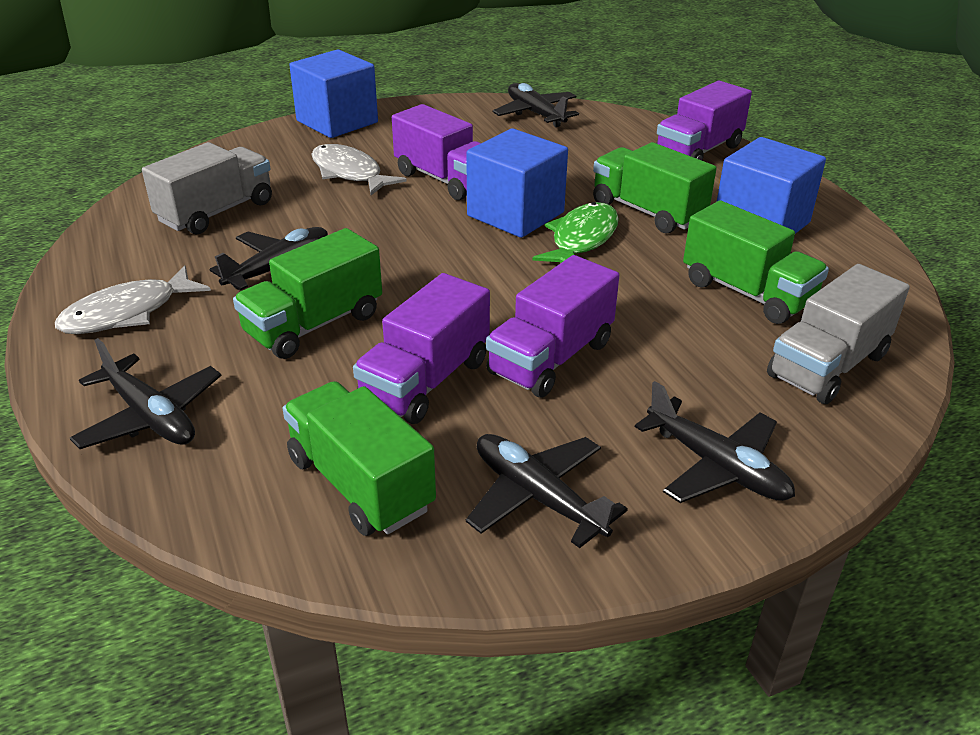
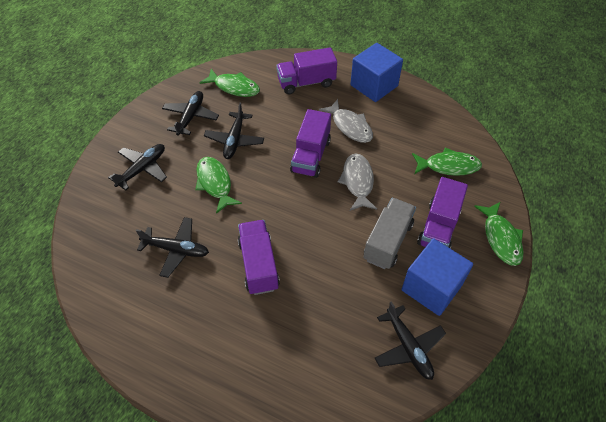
blue cube: [289,49,378,138] [466,128,568,238] [717,137,826,234] = 3 -> [351,43,403,102] [402,238,473,316] = 2
green fish: [532,202,619,263] = 1 -> [195,157,242,214] [200,69,260,97] [412,148,482,176] [474,202,524,266] = 4
green truck: [233,228,382,359] [283,381,436,536] [593,142,717,233] [683,201,829,324] = 4 -> none = 0
grey truck: [142,142,272,234] [767,264,910,404] = 2 -> [363,198,416,269] = 1

